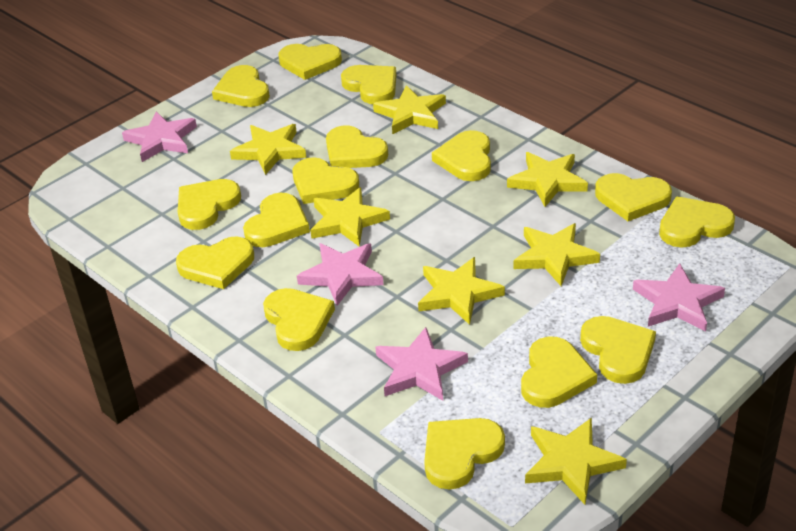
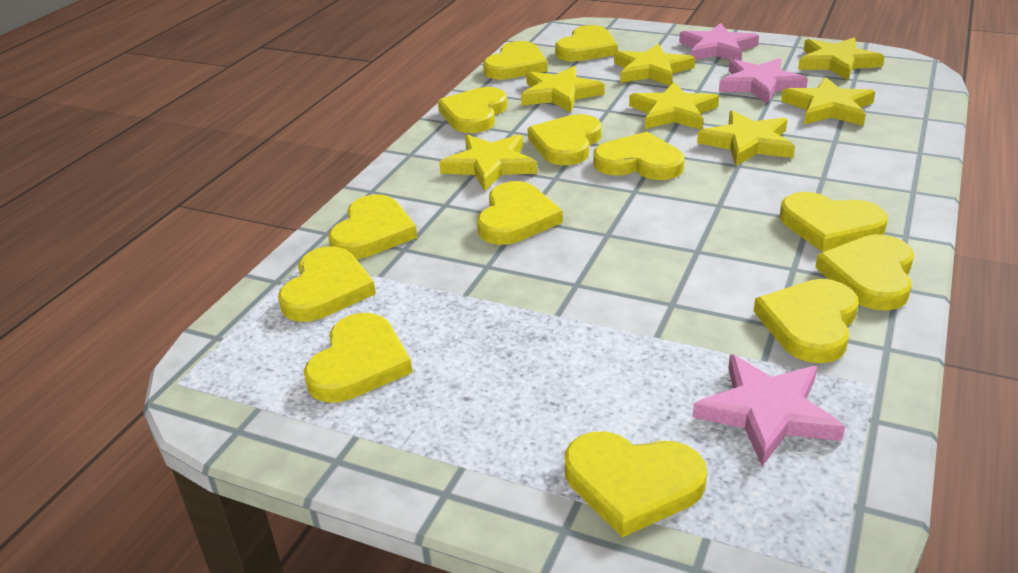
pink star: [122,112,197,162] [297,243,384,306] [375,327,468,401] [633,263,725,332] = 4 -> [679,23,759,61] [693,354,845,466] [719,58,808,104] = 3
yellow heart: [176,236,254,289] [178,179,241,230] [212,65,270,107] [243,193,310,247] [263,288,335,351] [278,44,342,80] [293,157,359,204] [326,126,388,168] [341,65,396,104] [424,418,505,490] [432,130,491,181] [521,337,597,408] [580,316,656,384] [595,173,672,221] [659,196,735,247] = 15 -> [278,246,376,322] [303,313,413,403] [328,195,417,259] [438,87,508,133] [477,181,563,245] [483,41,548,80] [528,114,602,165] [555,25,618,61] [565,432,707,537] [593,132,684,180] [753,279,859,363] [780,192,888,252] [815,234,914,310] = 13

